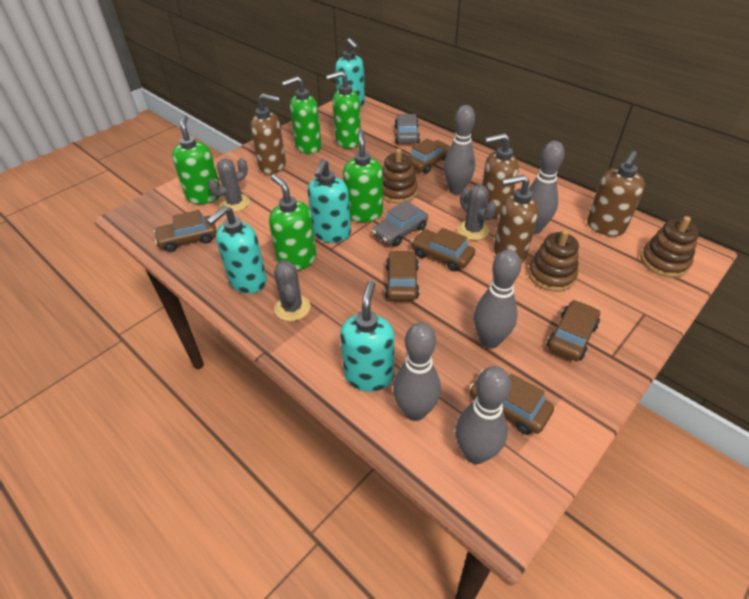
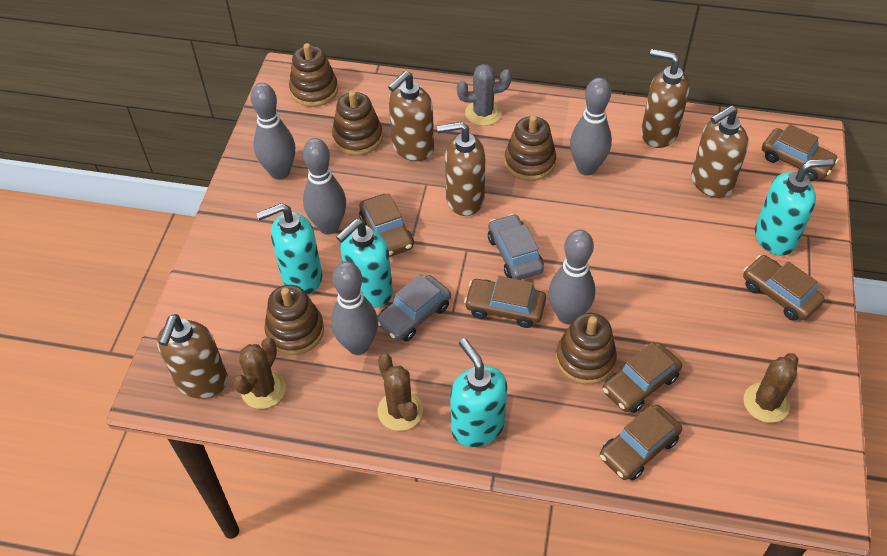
brown cactus: none = 0 -> [233,338,286,409] [377,354,423,431] [743,353,799,423] = 3
brown soap dispenser: [250,94,286,174] [482,133,519,219] [494,175,538,263] [587,151,645,236] = 4 -> [157,314,228,399] [388,71,434,161] [437,122,485,216] [641,49,690,148] [691,105,749,198] = 5
brown stacking toy: [382,148,418,203] [528,230,579,292] [641,216,699,278] = 3 -> [264,285,324,355] [289,43,338,107] [332,91,383,155] [504,115,556,181] [556,312,617,384] = 5
green soap dispenser: [172,115,220,204] [269,175,316,271] [282,76,322,154] [326,71,361,149] [343,130,383,222] = 5 -> none = 0
grey cactus: [208,158,250,212] [274,260,311,321] [457,184,496,240] = 3 -> [457,64,511,126] = 1

